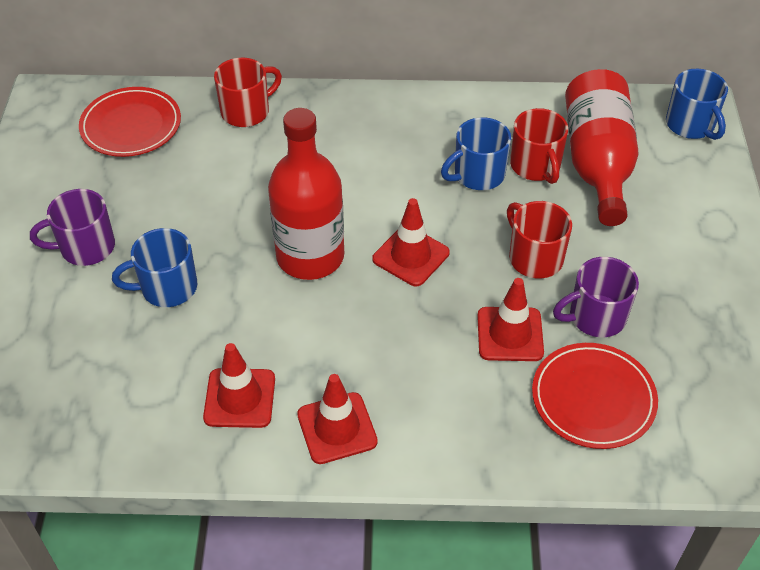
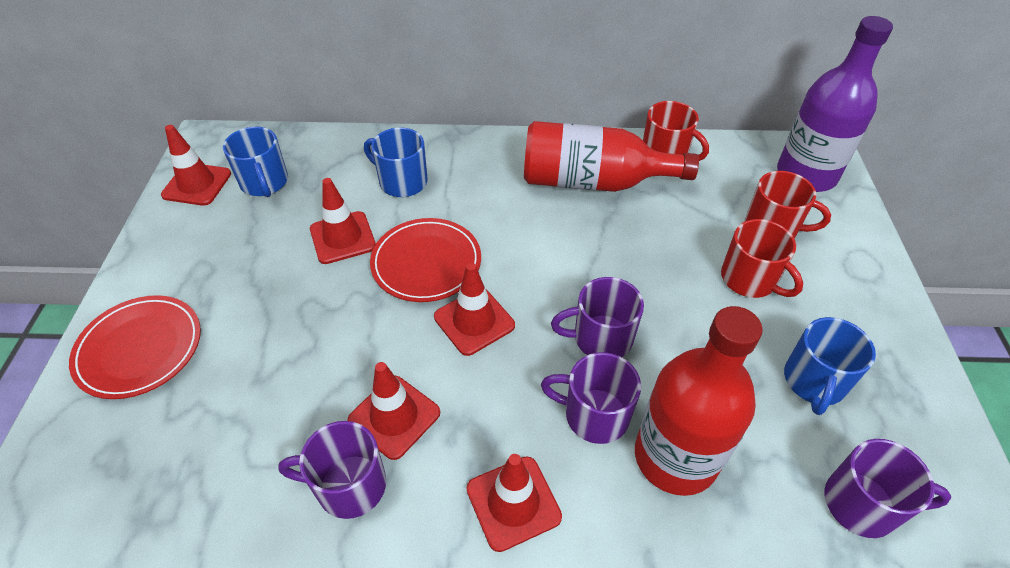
purple bottle: none = 0 -> [777,16,893,192] = 1
purple mug: [30,189,115,266] [553,257,639,337] = 2 -> [278,421,386,519] [541,352,641,444] [551,277,644,357] [824,439,951,538] = 4
red traffic cone: [203,343,275,428] [297,374,378,464] [372,198,450,286] [477,278,544,361] = 4 -> [161,125,231,206] [310,178,376,264] [347,362,440,460] [434,263,515,356] [466,454,562,552] = 5

